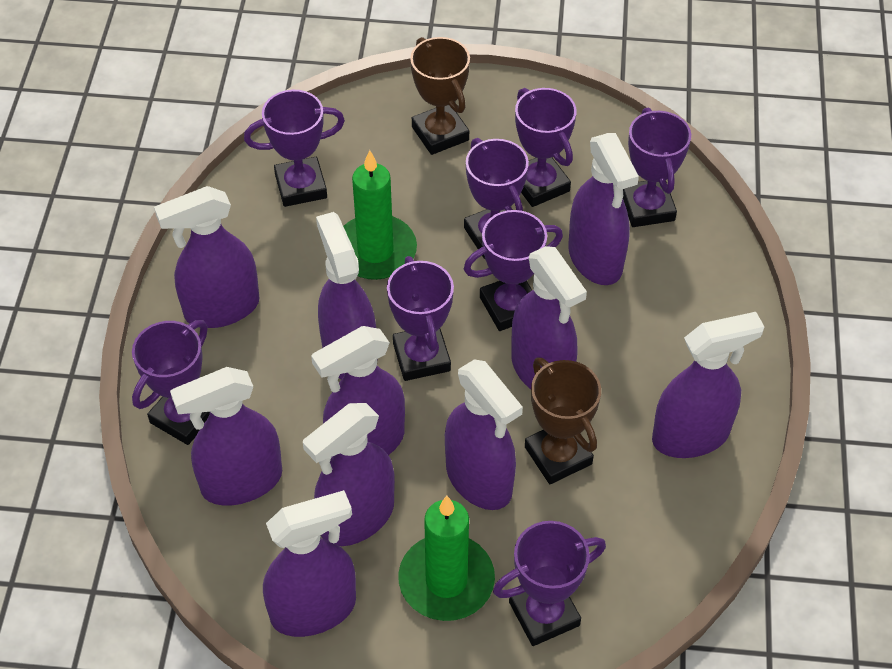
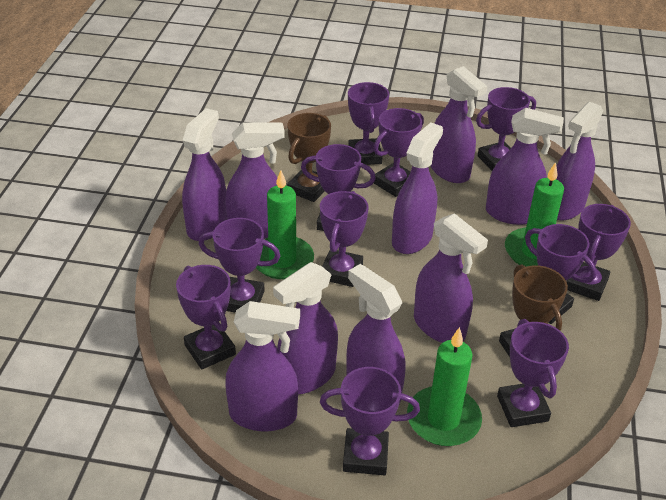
green candle: [343,150,417,280] [398,496,495,621] = 2 -> [256,170,314,279] [407,327,482,446] [505,162,564,267] = 3
purple trophy: [132,320,210,445] [244,90,345,207] [387,256,454,381] [464,138,529,259] [464,210,563,331] [493,521,606,646] [515,88,577,207] [623,107,691,227] = 8 -> [176,265,236,369] [199,218,280,313] [301,144,376,231] [320,191,369,287] [320,367,420,475] [348,82,389,165] [373,108,424,197] [476,87,536,171] [497,319,569,427] [525,224,597,324] [566,204,631,301] = 11

